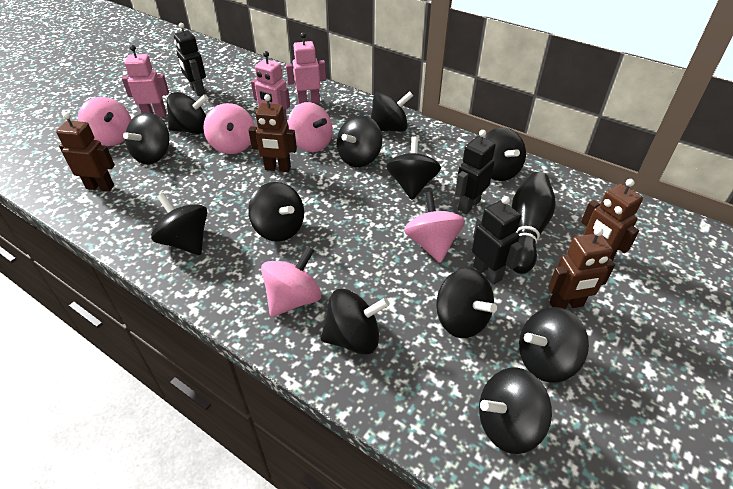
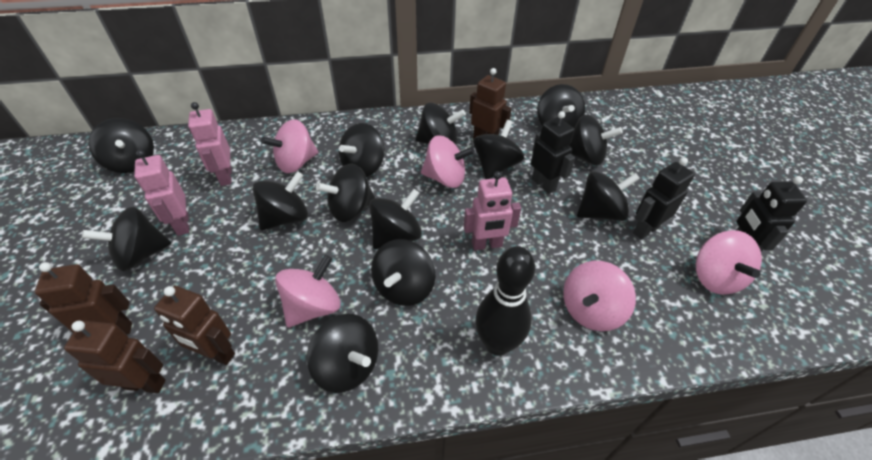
black spinning top: [123,112,169,164] [151,193,207,255] [167,92,209,134] [248,182,304,242] [321,289,390,355] [337,116,382,167] [371,91,413,132] [386,137,441,200] [436,268,497,338] [479,367,552,454] [483,127,526,181] [519,307,589,383] = 12 -> [82,207,171,271] [89,118,154,173] [253,171,308,230] [307,314,378,393] [316,164,375,222] [339,123,385,177] [369,189,422,249] [371,239,436,306] [415,103,466,145] [473,120,524,179] [537,84,585,128] [569,114,623,165] [577,171,640,221] = 13

